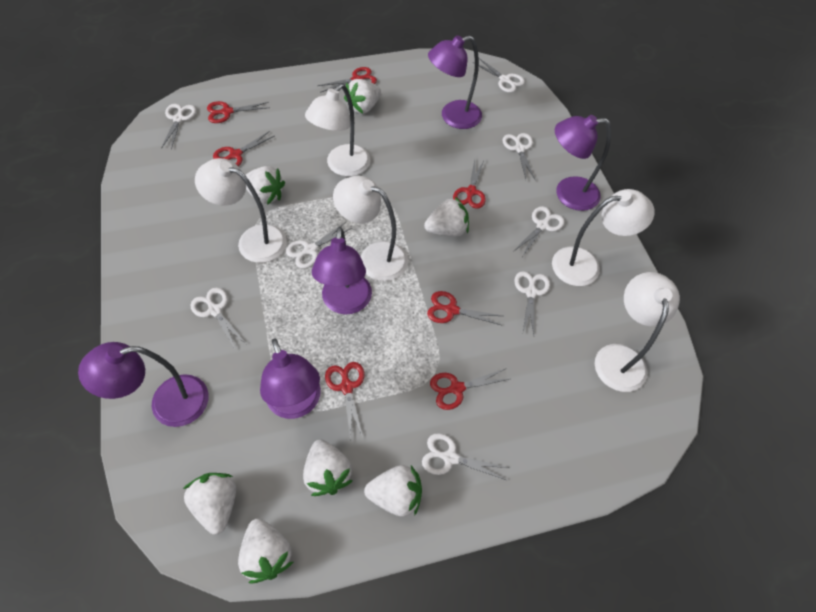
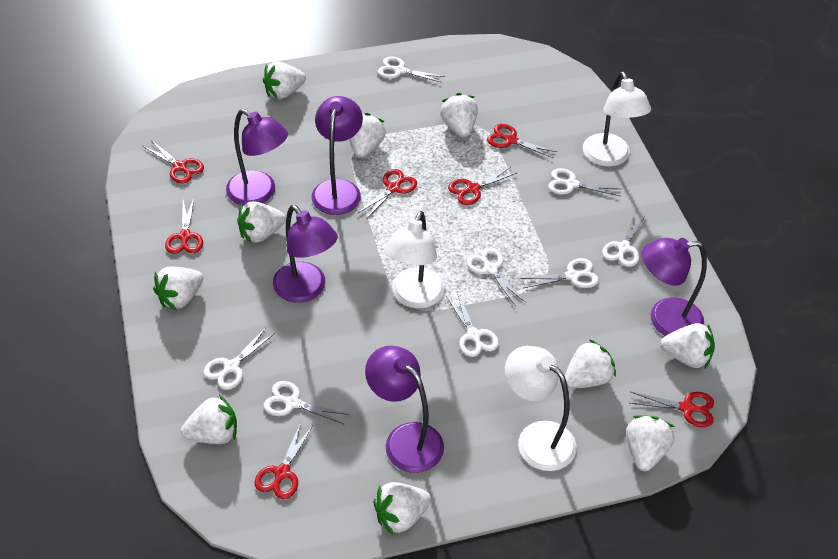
white lamp: [195,158,287,263] [305,84,370,176] [333,176,408,281] [552,189,655,286] [595,272,680,392] = 5 -> [384,211,445,308] [505,346,576,471] [583,72,651,167] = 3
white strawberry: [183,473,236,535] [238,519,293,584] [245,166,285,205] [303,439,353,496] [344,79,381,114] [364,465,422,517] [424,197,469,237] = 7 -> [153,266,203,310] [181,395,237,444] [237,201,286,243] [263,62,306,99] [349,113,386,158] [373,482,431,536] [440,93,478,138] [565,339,616,388] [626,415,675,471] [660,323,715,368] = 10

